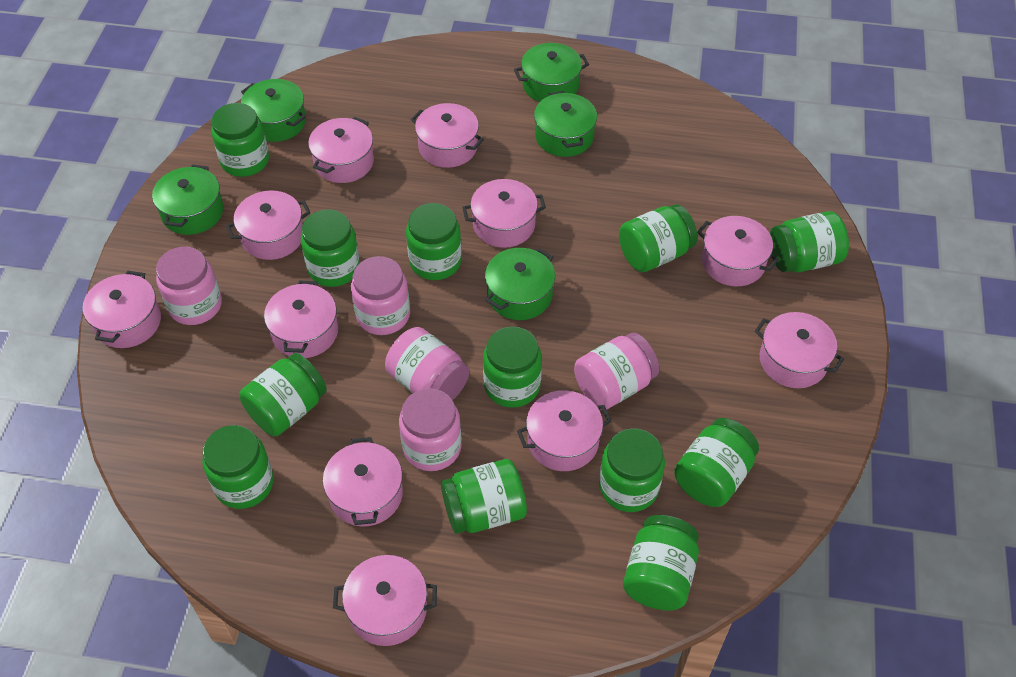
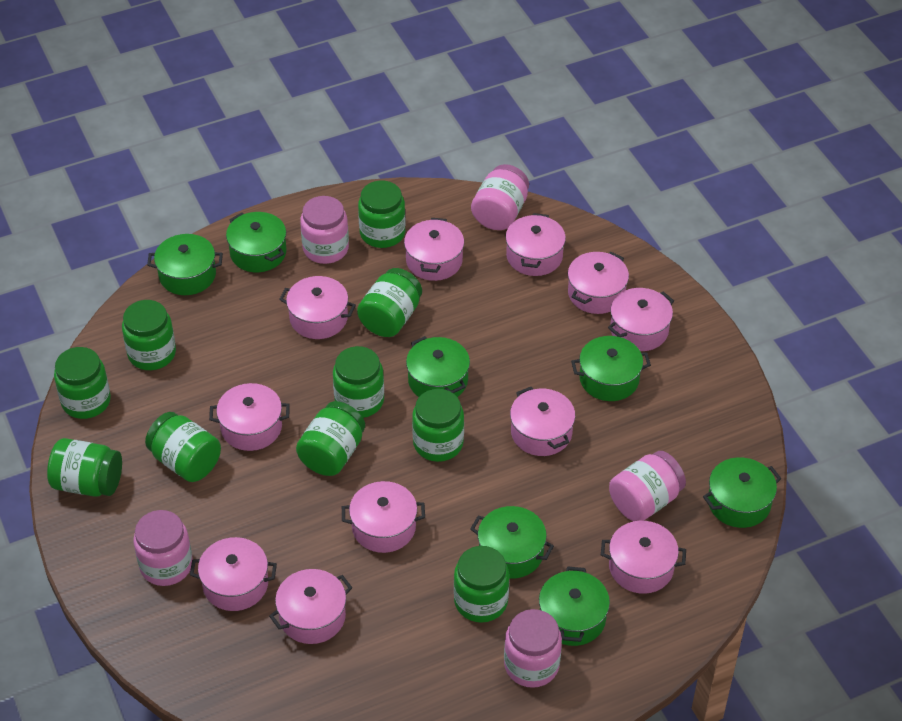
green jar: [202,425,274,509] [211,103,269,177] [239,353,327,436] [301,209,360,287] [406,203,462,280] [441,459,527,534] [483,327,542,408] [599,428,665,512] [619,204,697,272] [623,515,699,611] [674,418,759,507] [770,211,849,272] = 12 -> [47,438,122,497] [54,347,111,419] [122,300,176,370] [145,412,221,482] [296,401,365,476] [333,346,384,418] [357,268,422,337] [358,180,406,248] [412,389,464,462] [454,546,509,623] = 10
green pot: [152,164,224,235] [241,79,306,142] [485,248,555,320] [514,43,589,102] [534,91,597,157] = 5 -> [147,234,223,295] [226,212,286,272] [406,336,470,397] [470,506,554,579] [539,567,610,646] [571,336,651,401] [703,457,782,528] = 7

